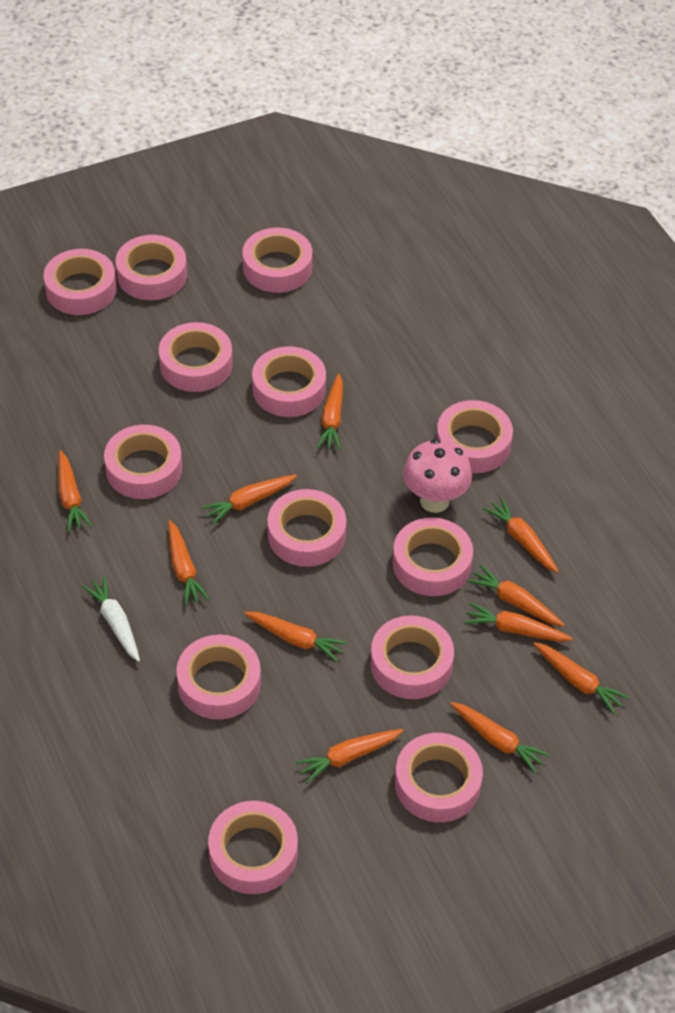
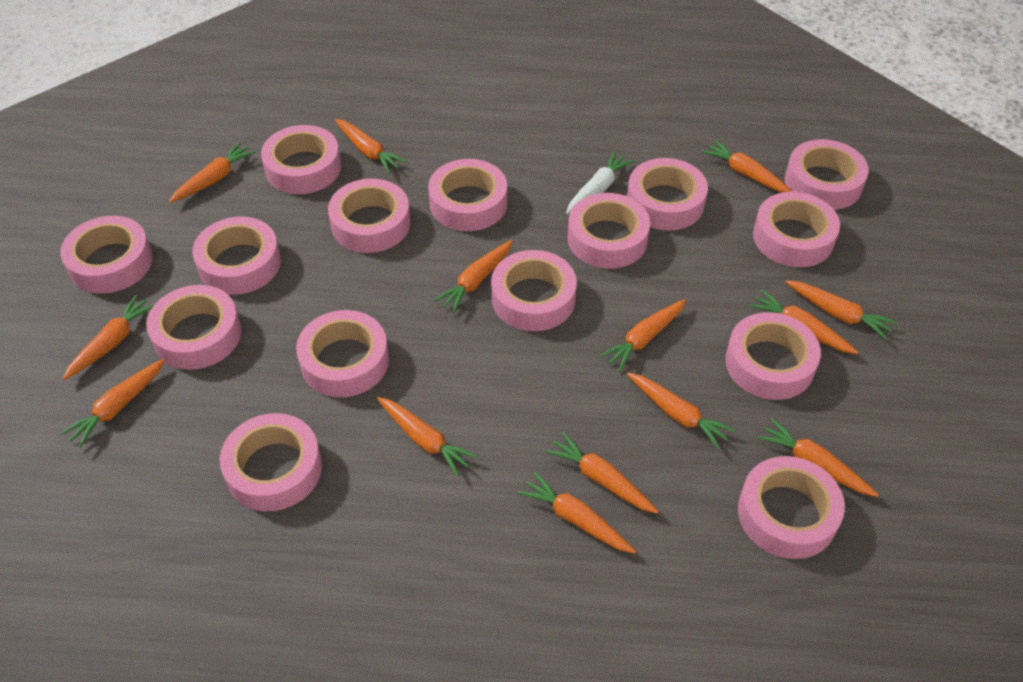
orange carrot: [58,450,92,532] [168,520,210,606] [201,475,297,525] [244,612,348,662] [295,729,403,783] [317,373,343,450] [450,702,550,774] [464,603,573,642] [467,565,565,627] [483,497,559,573] [533,642,629,714] = 11 -> [60,359,165,448] [63,295,155,380] [169,142,256,203] [335,119,407,173] [377,397,478,476] [433,240,513,313] [517,472,636,554] [545,432,659,514] [599,299,686,372] [627,372,736,449] [701,140,792,193] [749,289,859,354] [757,418,879,497] [785,280,897,340] = 14
pink mushroom: [403,439,472,513] = 1 -> none = 0
pink tape: [43,249,117,315] [104,425,182,499] [116,235,187,300] [159,322,233,392] [176,634,261,720] [208,801,298,894] [242,228,312,293] [252,346,326,417] [267,489,346,567] [370,615,454,699] [392,518,473,596] [395,733,483,822] [436,400,513,473] = 13 -> [60,216,153,294] [146,285,242,370] [192,217,281,295] [220,413,322,511] [261,125,341,194] [296,310,389,397] [328,178,411,253] [428,159,507,231] [491,250,577,331] [568,193,650,269] [627,158,708,230] [725,312,821,400] [738,456,845,559] [753,192,840,267] [785,139,869,210] = 15

